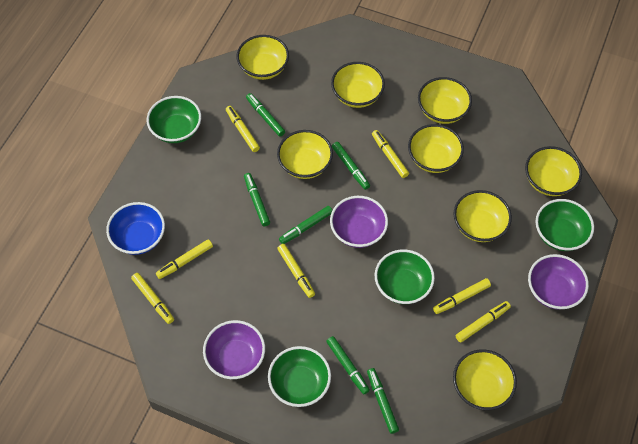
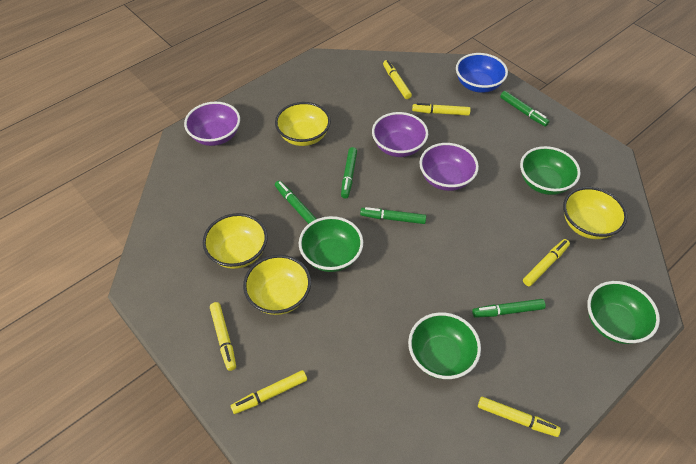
green marker: [244,173,270,226] [246,93,285,137] [279,206,333,244] [326,336,370,394] [332,142,370,190] [367,368,399,434] = 6 -> [275,181,317,224] [341,147,357,199] [360,207,426,224] [472,299,546,318] [500,91,550,126] = 5
yellow bowl: [237,35,289,80] [277,130,333,179] [331,62,385,108] [408,124,464,173] [418,77,472,124] [453,190,512,242] [453,349,517,410] [525,146,582,196] = 8 -> [203,213,267,269] [243,255,311,315] [275,102,331,146] [563,187,627,239] = 4
yellow marker: [131,273,174,324] [156,239,213,279] [226,106,260,152] [277,244,315,298] [372,130,409,178] [433,278,491,314] [455,301,511,343] = 7 -> [210,302,236,371] [231,370,307,414] [383,60,412,99] [412,103,471,116] [478,397,561,437] [523,239,570,286] = 6

